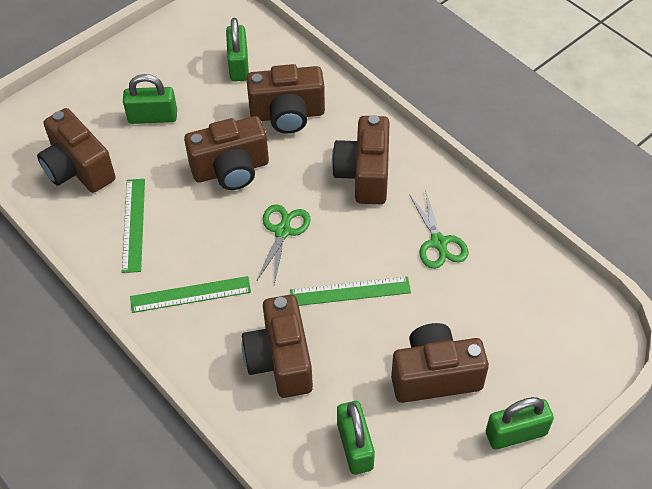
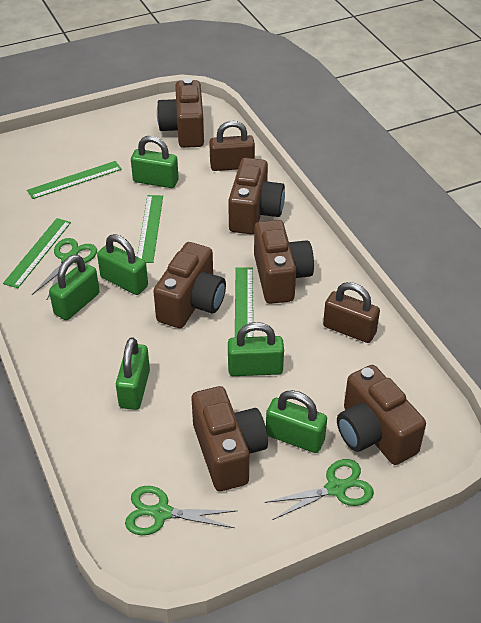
brown padlock: none = 0 -> [209,121,255,171] [323,282,380,343] = 2
green padlock: [123,74,177,124] [226,18,249,82] [337,401,375,475] [486,397,554,450] = 4 -> [49,255,100,320] [97,234,148,295] [116,337,150,410] [131,136,179,188] [228,322,284,376] [266,390,327,453] = 6
green ruler: [122,179,145,273] [130,276,251,313] [290,276,411,306] = 3 -> [3,218,71,288] [27,161,122,199] [137,195,163,263] [235,267,253,338] = 4
green scissors: [257,204,311,284] [409,189,468,269] = 2 -> [32,238,97,299] [125,486,237,535] [265,459,374,520] = 3

